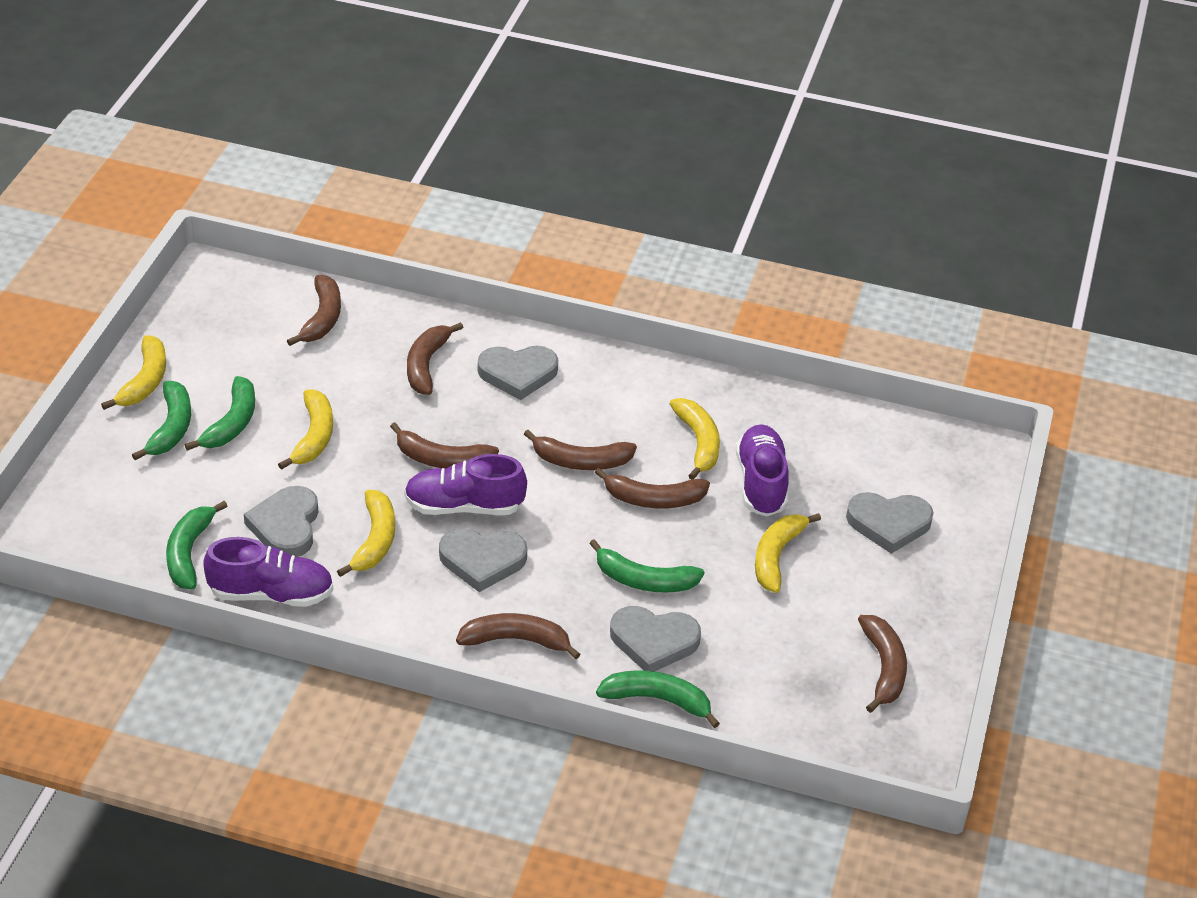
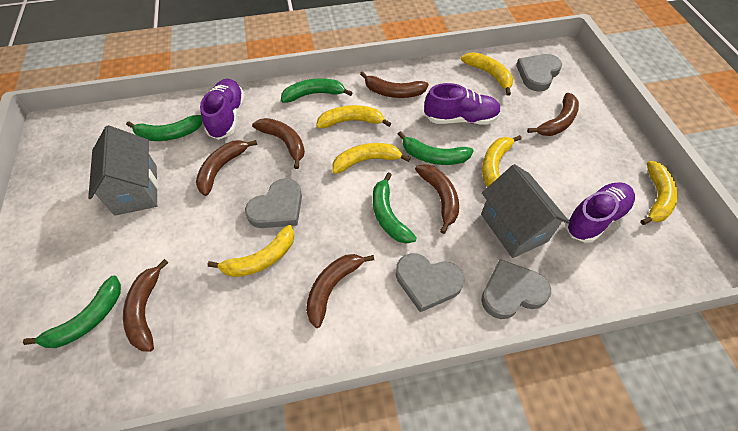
grey heart: [244,486,319,557] [439,528,527,592] [478,346,558,400] [610,606,701,672] [846,492,934,554] = 5 -> [245,178,302,228] [396,253,464,312] [481,259,551,319] [516,54,562,91] = 4
grey house: none = 0 -> [88,125,158,216] [481,164,570,258] = 2
yellow banana: [101,335,166,410] [278,390,333,470] [337,490,395,577] [670,398,720,479] [755,513,821,593] = 5 -> [208,225,294,277] [316,105,392,128] [332,143,410,174] [461,52,513,96] [482,135,521,187] [641,161,678,225] = 6

